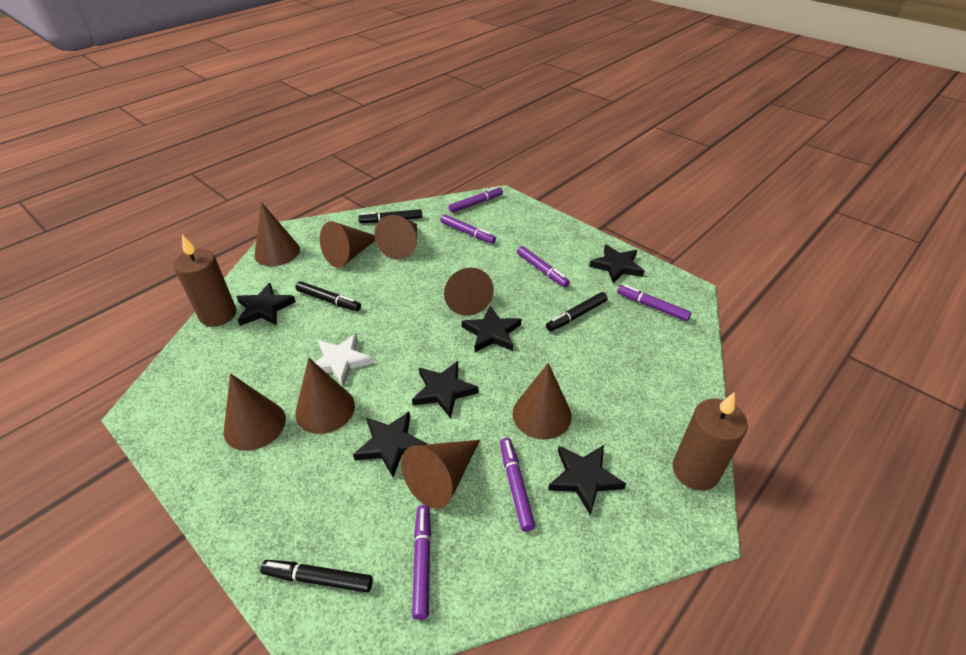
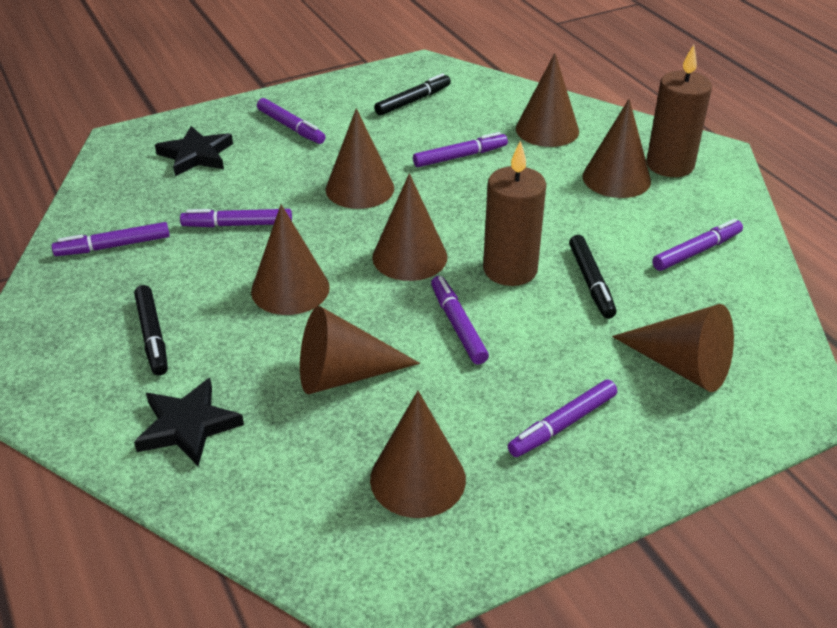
black marker: [260,560,373,593] [296,281,361,311] [358,209,423,223] [546,292,607,331] = 4 -> [134,285,168,376] [374,73,451,116] [569,235,616,319] = 3
black star: [236,283,296,326] [353,411,427,477] [412,361,479,418] [462,306,521,352] [548,445,626,516] [589,245,644,283] = 6 -> [134,378,244,466] [155,126,233,176] = 2
purple marker: [412,505,431,620] [440,214,496,244] [449,186,503,213] [500,438,535,532] [517,246,570,287] [617,285,691,321] = 6 -> [52,222,170,256] [180,209,292,227] [257,98,326,144] [413,132,508,167] [431,276,489,365] [508,379,617,457] [652,219,743,271] = 7
white star: [315,334,373,387] = 1 -> none = 0

